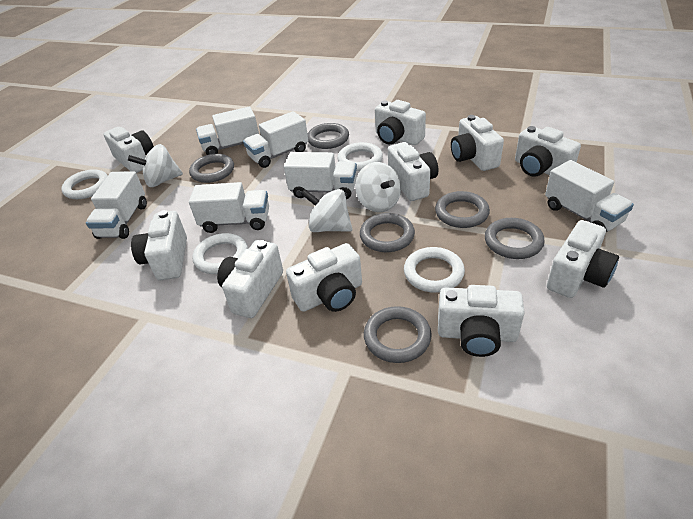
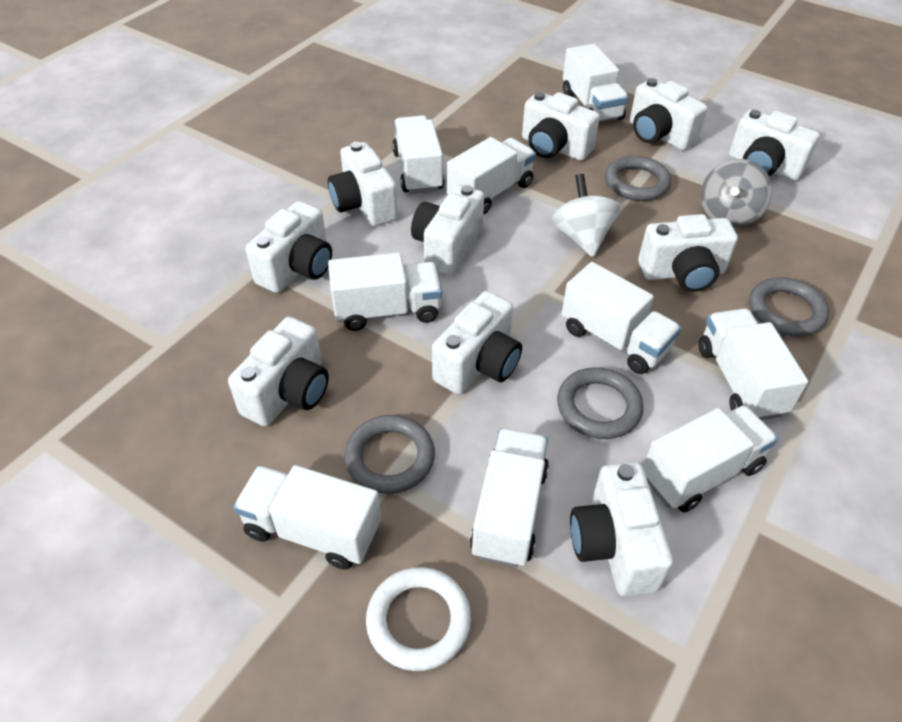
grey ring: [189,154,234,183] [308,123,349,149] [360,213,415,252] [364,306,432,363] [435,191,490,228] [485,218,545,259] = 6 -> [344,415,435,494] [557,367,644,439] [605,156,671,201] [749,277,829,337] = 4
grey spinning top: none = 0 -> [701,159,773,228] = 1
white ring: [61,169,108,199] [192,233,248,274] [338,142,383,171] [404,247,465,293] = 4 -> [366,567,471,671] = 1
white spinning top: [128,144,183,187] [301,189,352,232] [355,162,401,212] = 3 -> [551,174,621,257] = 1
white truck: [86,171,147,239] [189,182,269,233] [196,107,259,155] [243,111,308,168] [284,152,357,199] [545,160,634,232] = 6 -> [233,465,381,570] [328,253,442,331] [392,115,444,194] [447,137,536,215] [470,428,549,567] [562,262,681,374] [563,44,629,122] [643,405,778,513] [699,308,808,420] = 9

